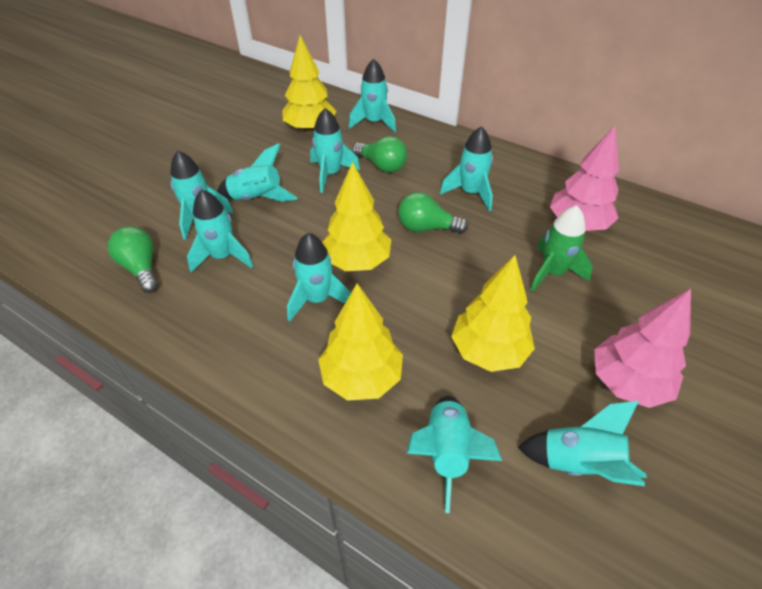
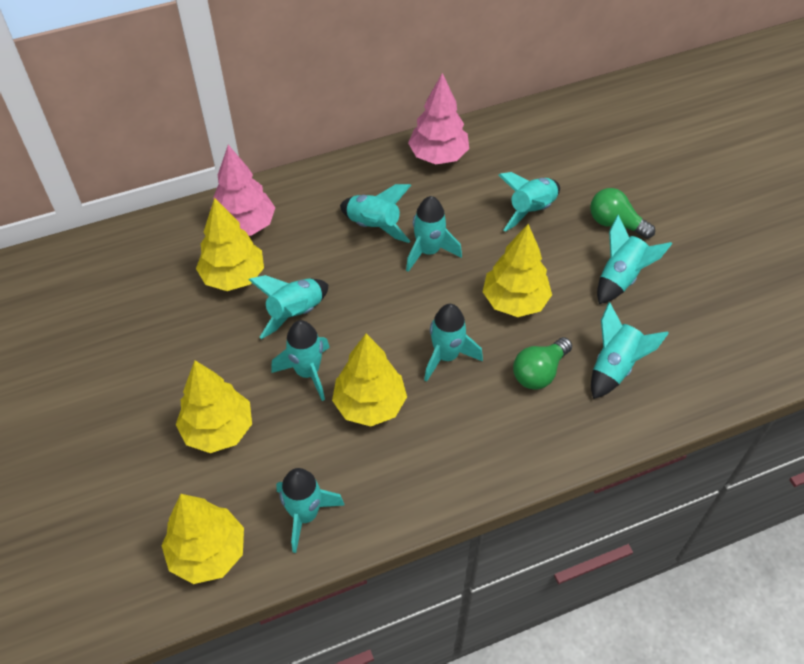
green light bulb: [108,226,159,293] [352,136,407,173] [398,192,468,234] = 3 -> [513,337,572,390] [590,188,655,239] = 2
green rocket: [530,206,593,292] = 1 -> none = 0
yellow tree: [282,35,337,132] [318,283,403,401] [322,162,391,271] [451,255,535,372] = 4 -> [161,494,244,584] [176,361,252,453] [196,198,264,291] [332,334,407,426] [483,224,552,317] = 5

